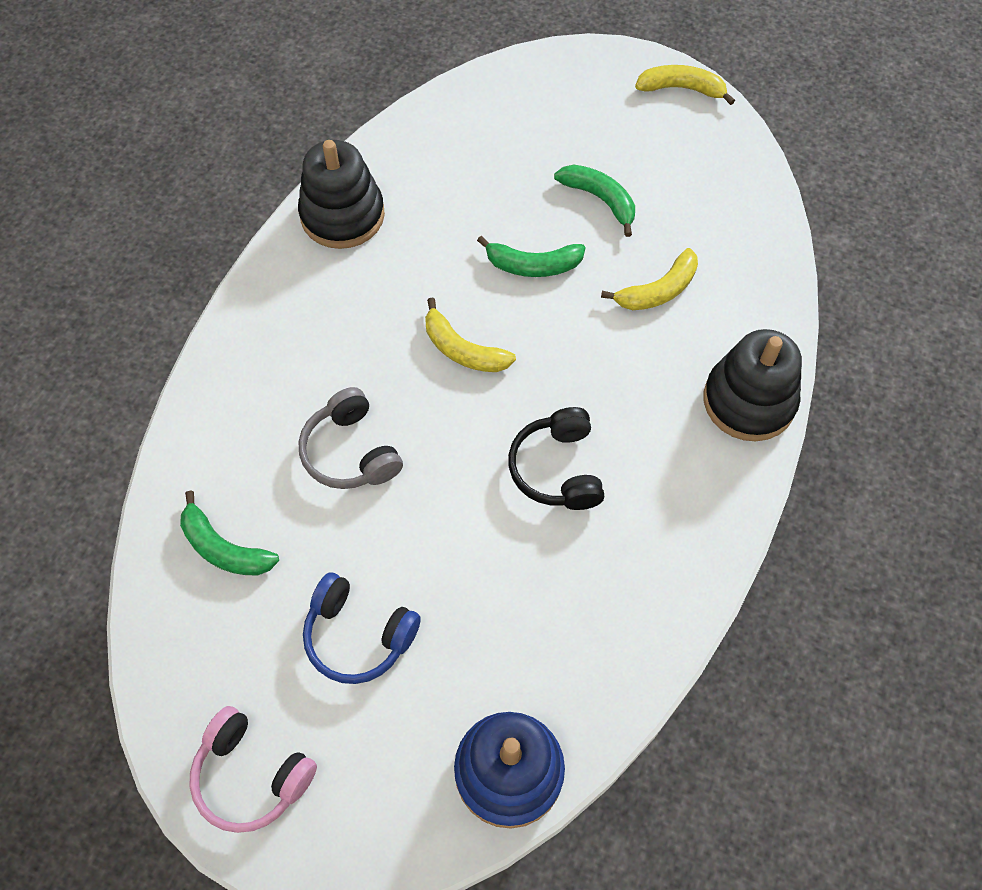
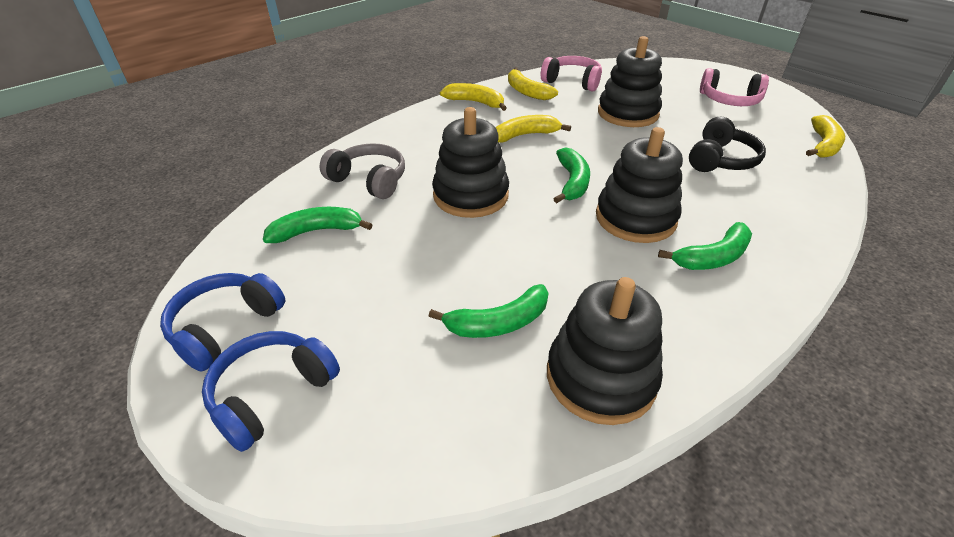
black stacking toy: [298,140,385,249] [704,329,802,441] = 2 -> [432,107,509,218] [547,277,663,425] [596,127,683,243] [598,36,662,127] = 4
blue headphones: [303,573,421,684] = 1 -> [160,273,285,372] [202,331,340,452] = 2
blue stacking toy: [454,712,565,828] = 1 -> none = 0
green banana: [180,491,279,575] [477,236,586,277] [554,165,635,237] = 3 -> [263,207,372,243] [429,284,548,338] [553,147,590,203] [658,222,752,270] = 4
pink headphones: [189,706,317,833] = 1 -> [541,56,602,91] [700,68,769,106] = 2
yellow banana: [425,298,516,372] [601,248,698,310] [635,65,735,105] = 3 -> [440,83,507,111] [495,115,571,143] [508,67,558,100] [806,115,845,158] = 4

